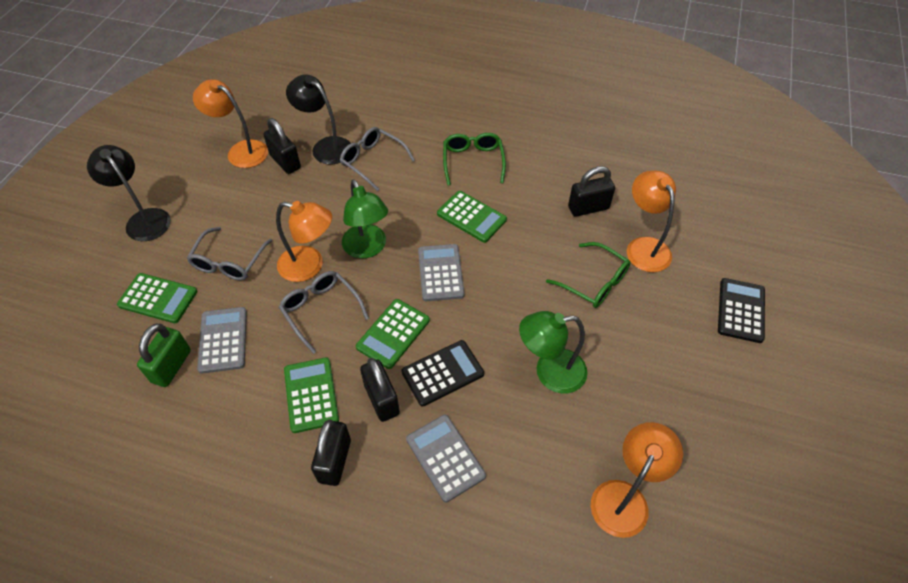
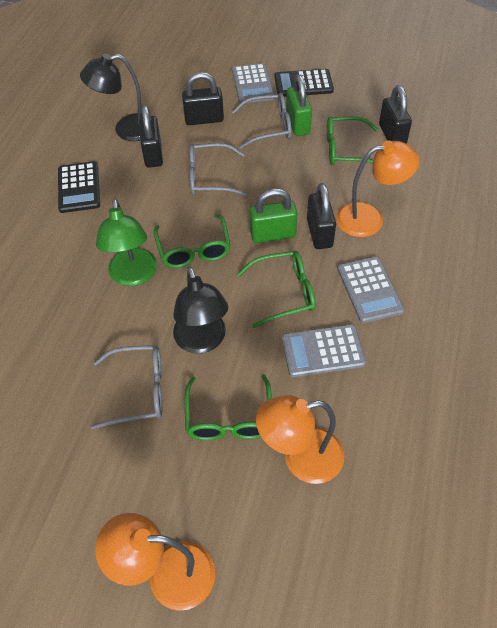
green calculator: [117,273,197,323] [284,357,339,433] [356,299,430,369] [437,191,507,243] = 4 -> none = 0
green glasses: [443,133,506,186] [546,242,630,308] = 2 -> [154,214,231,268] [185,374,272,441] [237,251,316,328] [327,116,378,165] = 4
green lamp: [342,179,388,259] [519,311,588,393] = 2 -> [96,199,157,286] = 1
green padlock: [137,324,191,387] = 1 -> [250,189,297,243] [286,74,312,136] = 2
orange lamp: [193,79,268,168] [276,201,332,282] [591,422,683,538] [627,171,676,272] = 4 -> [95,513,215,611] [256,395,344,484] [336,141,419,237] = 3

